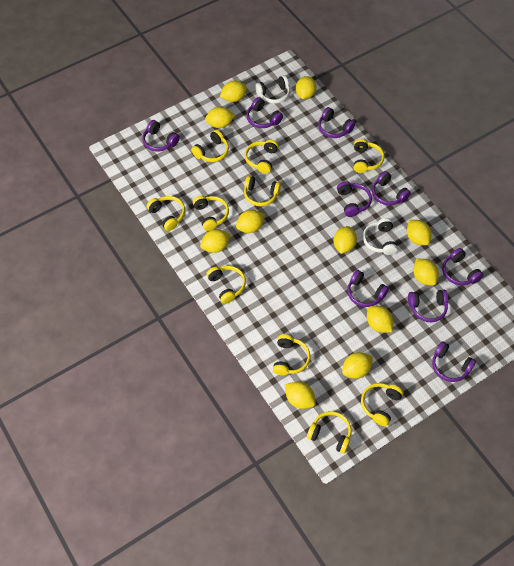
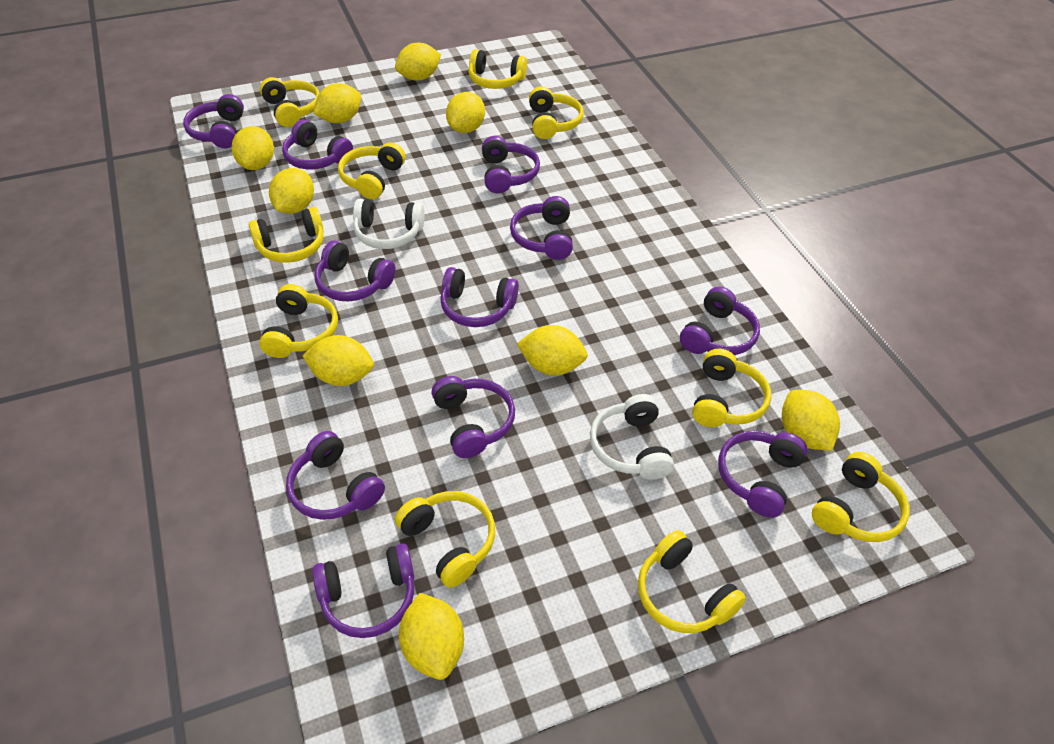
purple headphones: [142,120,180,151] [246,97,283,128] [318,107,355,138] [337,181,372,217] [347,270,389,307] [372,171,411,205] [408,290,448,322] [432,341,476,382] [442,248,484,285] = 9 -> [183,94,244,148] [282,120,353,170] [286,431,385,520] [312,543,414,638] [314,240,396,302] [431,376,515,458] [440,267,519,327] [482,136,540,194] [510,196,573,260] [680,287,760,355] [718,431,808,518] = 11
yellow lemon: [200,229,231,253] [205,107,235,128] [220,81,247,102] [236,210,265,233] [285,382,316,409] [296,76,316,99] [334,226,357,254] [342,352,373,379] [367,306,393,333] [407,220,432,245] [413,258,439,286] = 11 -> [232,126,274,170] [269,168,314,214] [302,335,374,386] [313,83,361,123] [395,43,441,81] [399,593,464,680] [446,92,485,133] [517,325,588,375] [782,390,840,451] = 9

